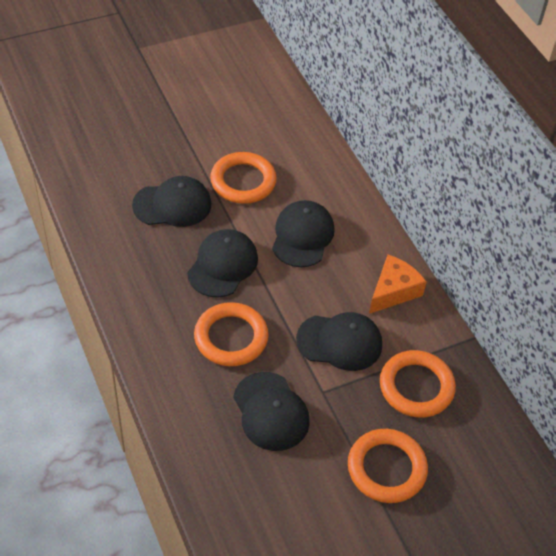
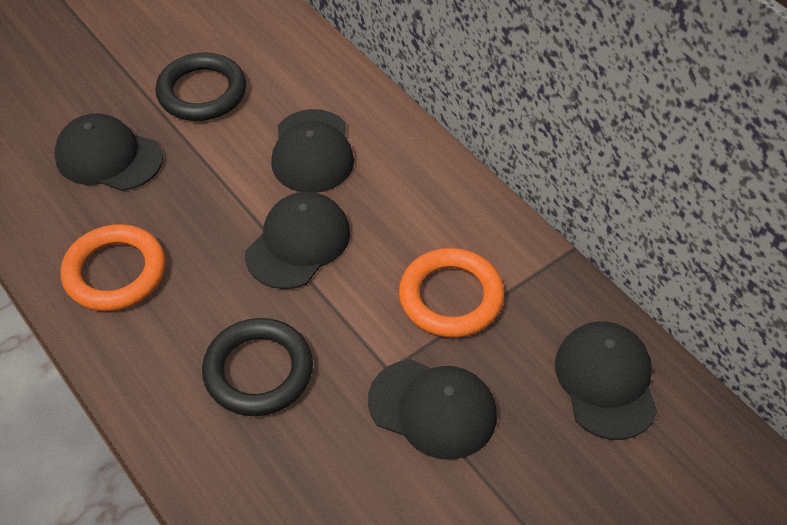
black ring: none = 0 -> [155,53,246,121] [202,318,313,416] = 2
orange cheese: [369,255,426,314] = 1 -> none = 0
orange ring: [194,302,268,366] [210,152,277,204] [348,429,428,503] [380,350,456,418] = 4 -> [61,224,166,311] [399,248,504,338] = 2

